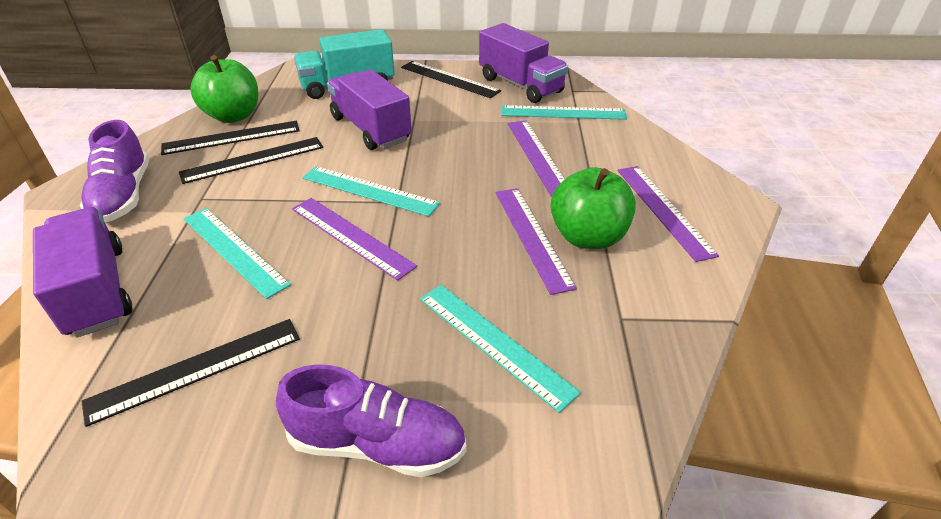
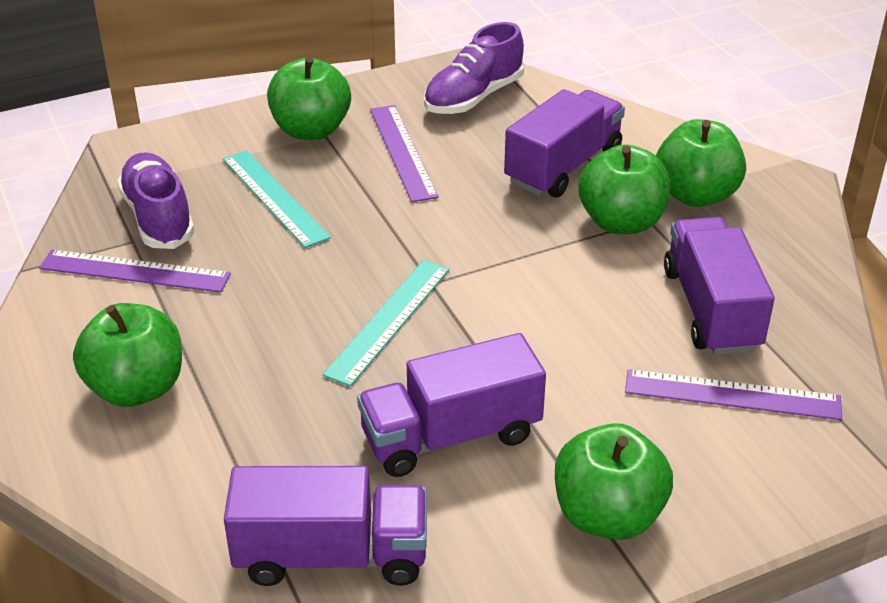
black ruler: [81,319,300,427] [161,121,300,155] [179,137,323,184] [401,61,501,98] = 4 -> none = 0
green apple: [190,55,258,123] [551,167,636,249] = 2 -> [73,303,182,407] [267,56,351,140] [555,423,673,540] [579,144,671,234] [656,119,746,207] = 5
purple ruler: [292,198,417,281] [496,188,577,295] [508,120,564,197] [618,166,719,262] = 4 -> [39,250,231,293] [370,105,439,202] [625,369,842,420] = 3
purple truck: [33,207,132,338] [327,69,412,150] [479,23,568,103] = 3 -> [224,466,427,586] [357,333,546,477] [504,89,625,198] [664,217,775,355] = 4
turquoise ruler: [183,208,291,299] [302,166,440,217] [420,285,581,413] [502,105,627,120] = 4 -> [223,150,330,248] [322,260,450,387] = 2
turquoise truck: [294,29,395,99] = 1 -> none = 0

